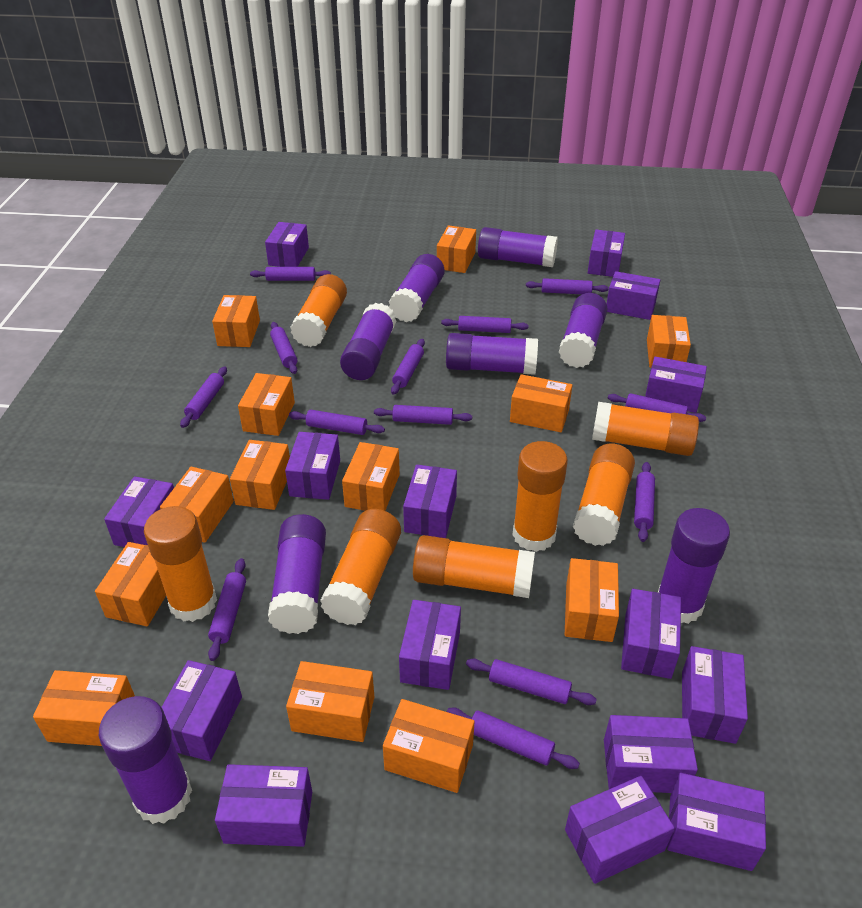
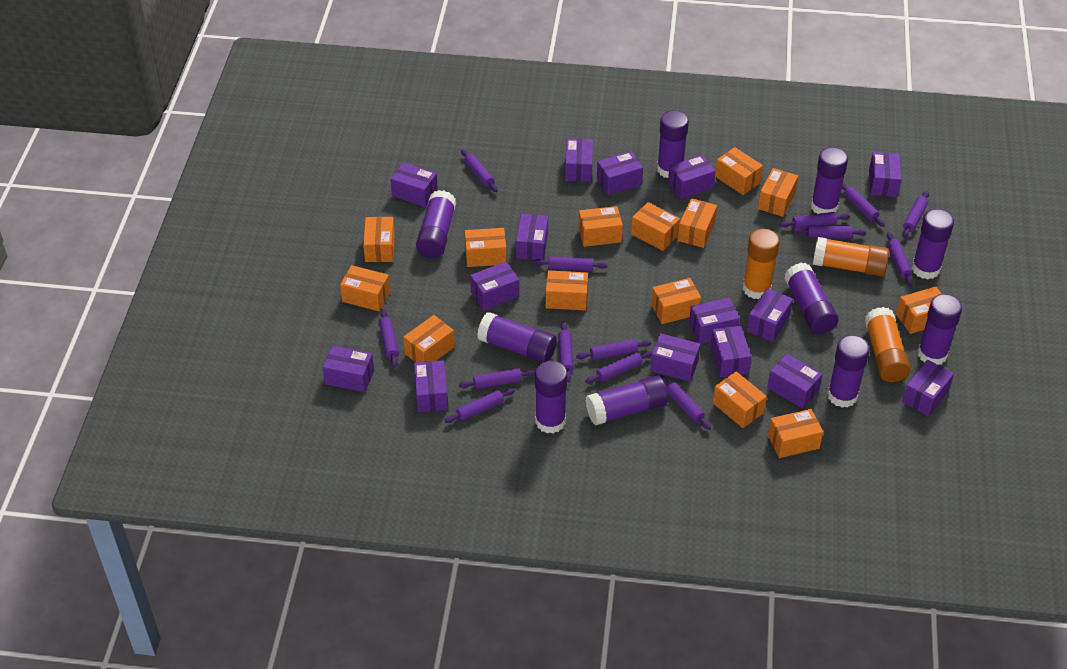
orange box: [33,670,135,746] [95,542,166,626] [160,467,234,543] [212,295,260,347] [230,440,290,510] [238,373,295,436] [286,661,374,742] [342,442,400,511] [383,699,475,793] [437,225,476,273] [510,374,572,432] [565,558,619,642] [647,315,691,368] = 13 -> [340,265,390,311] [363,217,395,262] [403,315,455,363] [465,228,507,267] [546,270,588,310] [579,206,623,247] [631,202,680,251] [651,278,701,324] [678,198,717,248] [713,371,767,428] [715,147,763,195] [758,168,798,217] [768,409,823,458] [896,286,941,334] = 14
orange glue stick: [144,506,217,622] [290,274,347,347] [320,509,401,625] [413,535,535,598] [513,441,568,552] [573,444,635,546] [592,402,699,456] = 7 -> [743,229,780,299] [813,237,889,276] [865,307,910,382] = 3
purple glue stick: [99,696,192,824] [268,514,326,634] [340,303,396,380] [389,254,444,322] [446,333,538,375] [478,227,558,267] [559,293,607,368] [658,508,730,624] = 8 -> [416,190,456,258] [477,312,557,363] [535,361,567,433] [586,375,668,426] [657,110,689,178] [784,263,839,334] [811,147,848,214] [827,335,870,407] [912,209,954,279] [918,294,962,365] = 10
purple rolling pin: [180,367,227,428] [208,558,246,661] [250,267,331,281] [270,322,297,374] [289,410,385,435] [374,405,472,425] [391,339,425,395] [441,316,528,333] [447,707,580,769] [466,658,597,705] [526,278,609,294] [608,393,706,422] [634,462,655,542] = 13 -> [379,309,399,367] [444,388,515,423] [459,368,536,389] [461,149,498,192] [534,257,608,271] [558,321,574,382] [576,339,652,360] [585,351,653,384] [660,376,711,430] [780,212,850,229] [793,225,866,238] [841,183,885,227] [887,232,913,286] [902,191,929,238] = 14

